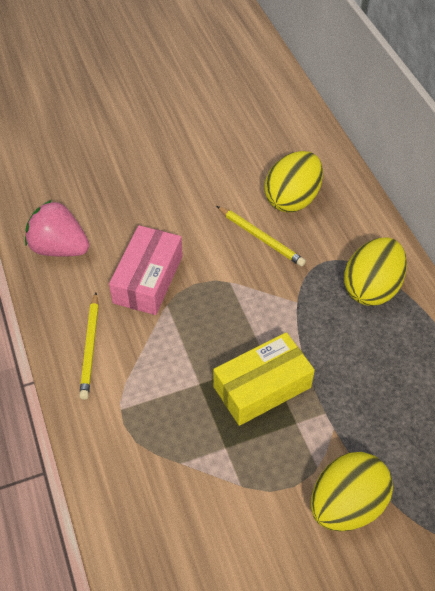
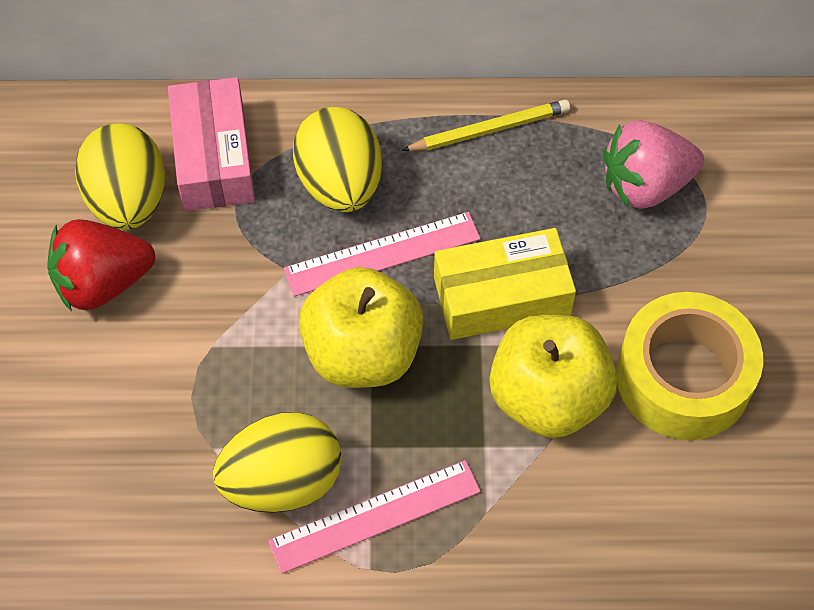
pink ruler: none = 0 -> [268,460,481,574] [284,212,481,297] = 2
red strawberry: none = 0 -> [47,219,155,311] = 1
yellow apple: none = 0 -> [299,267,424,388] [490,315,617,438] = 2
yellow pencil: [79,292,99,400] [217,206,306,266] = 2 -> [401,100,570,151] = 1
yellow tape: none = 0 -> [617,292,763,440] = 1

